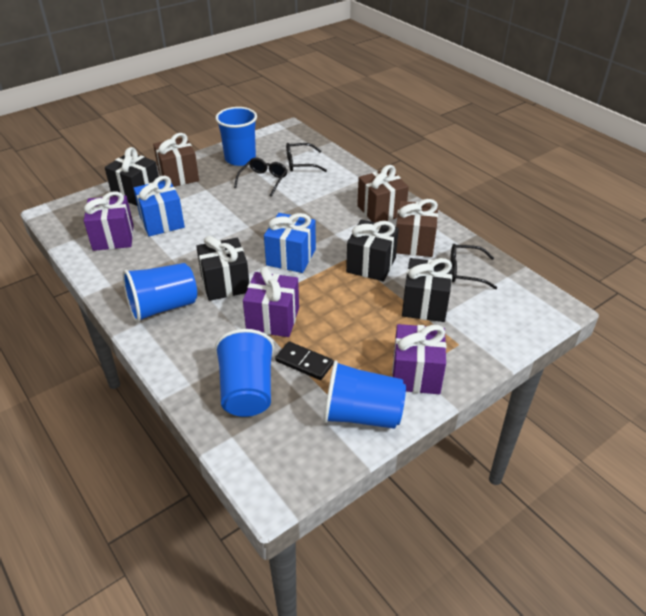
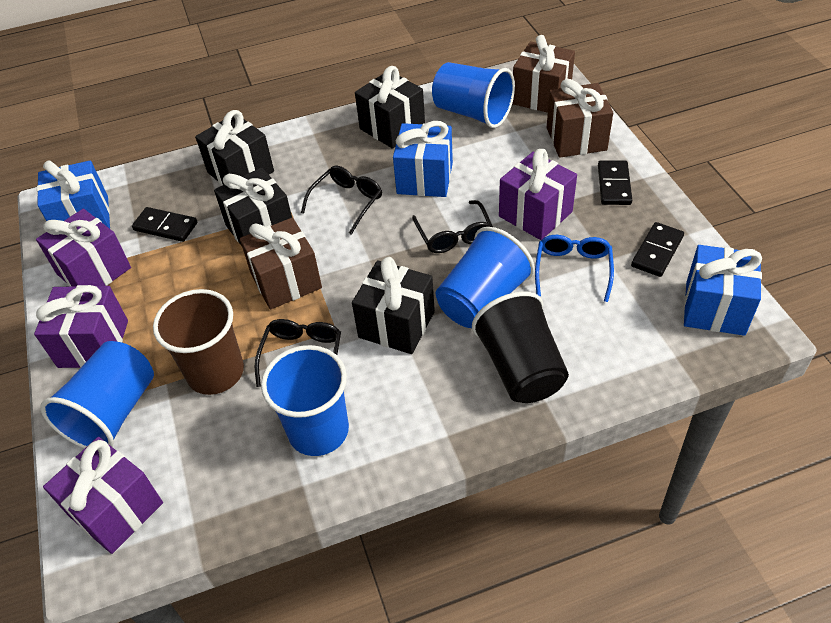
black cup: none = 0 -> [472,291,569,403] = 1
black domino: [275,341,334,380] = 1 -> [132,207,198,242] [598,160,632,205] [631,222,684,277] = 3
blue gift: [133,176,185,236] [264,213,316,273] = 2 -> [37,160,110,229] [393,121,453,197] [684,245,762,336] = 3
blue glasses: none = 0 -> [535,235,614,302] = 1
brown cup: none = 0 -> [153,289,244,395] = 1
purple gift: [84,191,133,251] [243,267,299,337] [392,324,446,394] = 3 -> [34,285,128,368] [36,209,131,287] [43,437,163,554] [499,149,577,240] = 4

